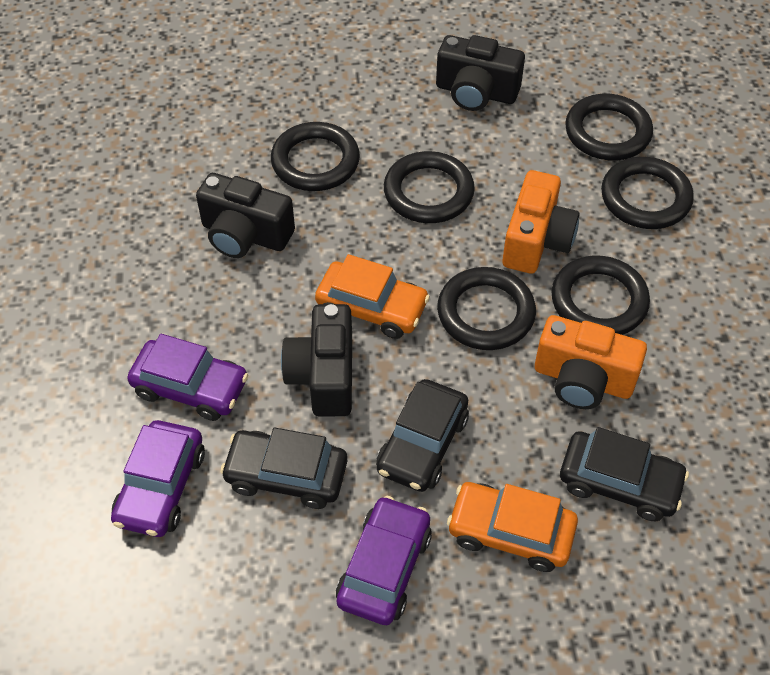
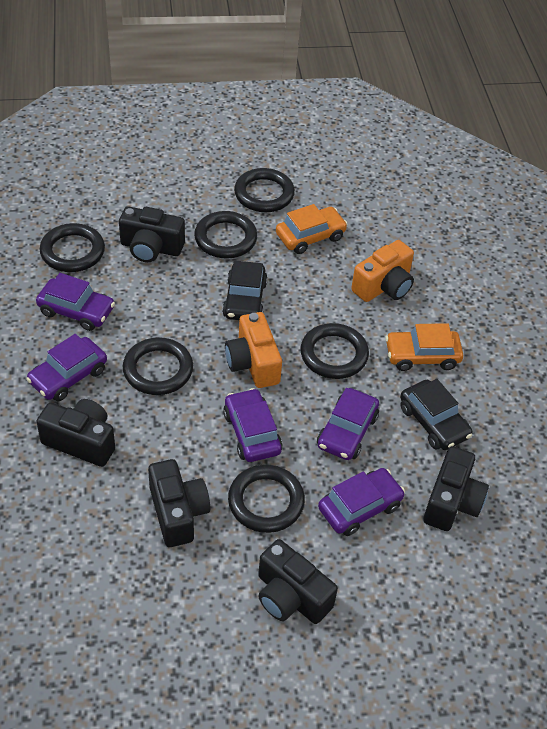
black camera: [196,173,295,258] [281,304,352,417] [436,35,525,111] = 3 -> [36,399,115,467] [119,206,185,262] [148,459,210,547] [258,539,338,624] [423,446,489,531] = 5
black car: [220,428,347,509] [376,379,469,492] [560,427,689,521] = 3 -> [222,261,268,320] [400,379,473,450] = 2
purple car: [111,420,205,537] [127,334,248,421] [336,496,432,625] = 3 -> [26,334,107,401] [36,273,115,331] [223,388,282,462] [317,388,379,460] [318,468,405,536] = 5

